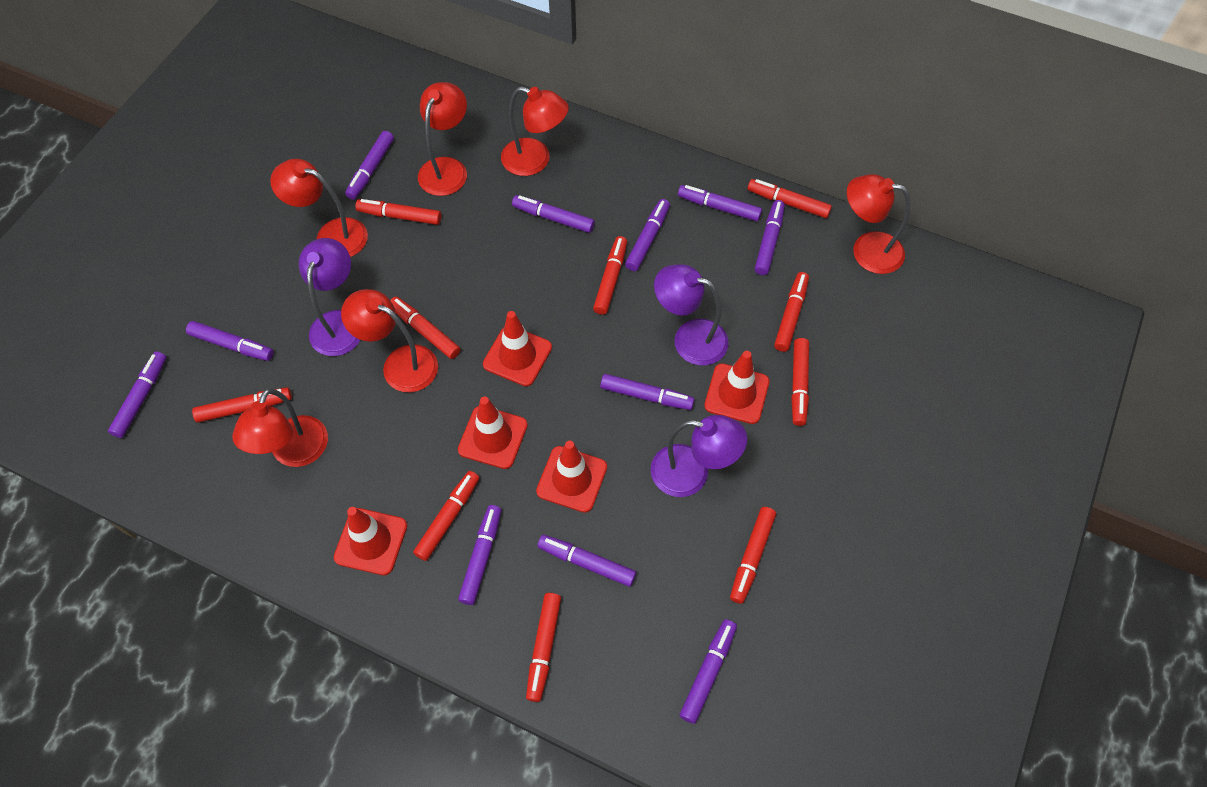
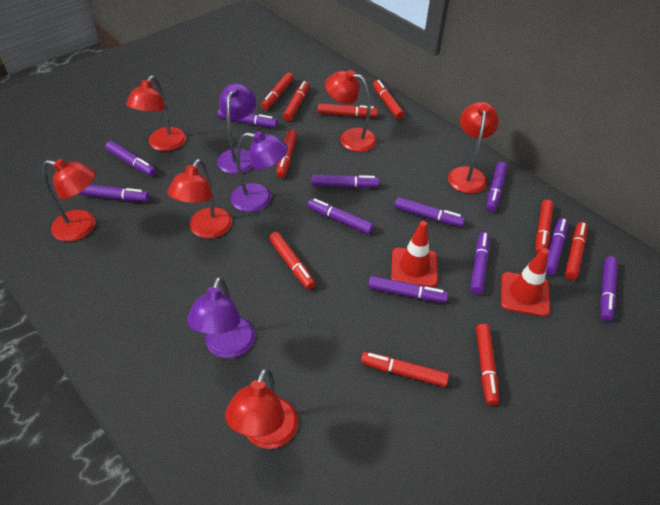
red traffic cone: [334,507,407,575] [458,396,528,469] [483,311,552,386] [536,441,607,513] [704,351,769,424] = 5 -> [391,221,438,287] [501,248,550,317] = 2

